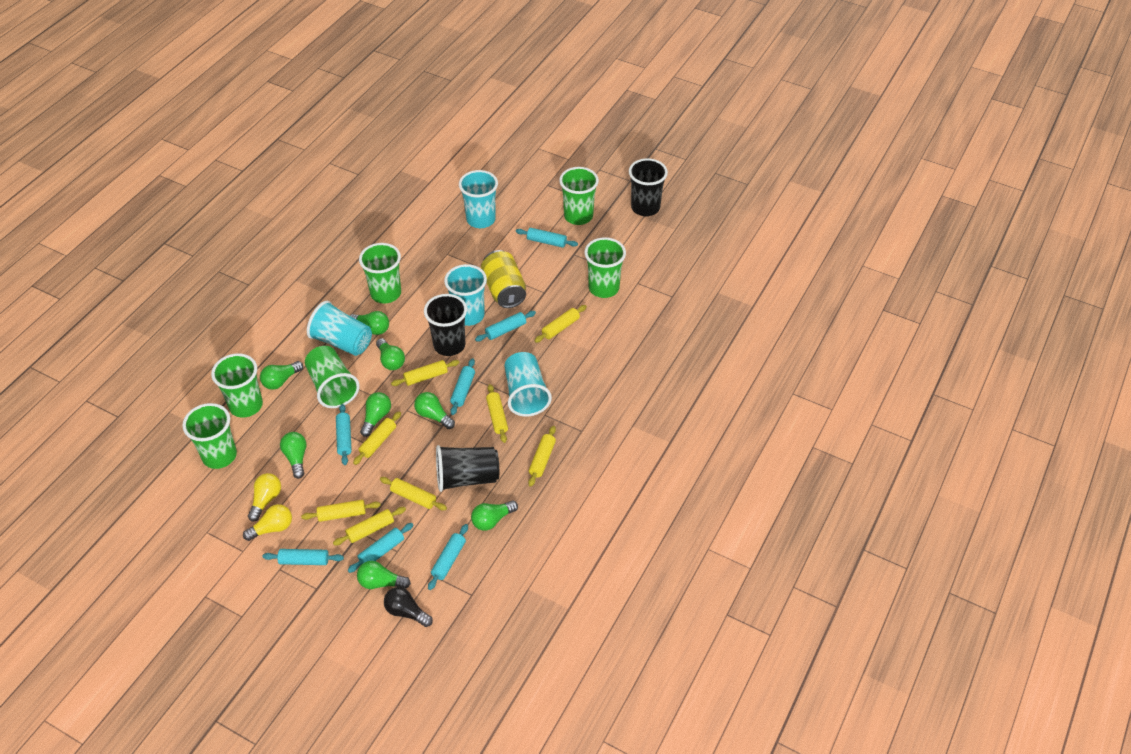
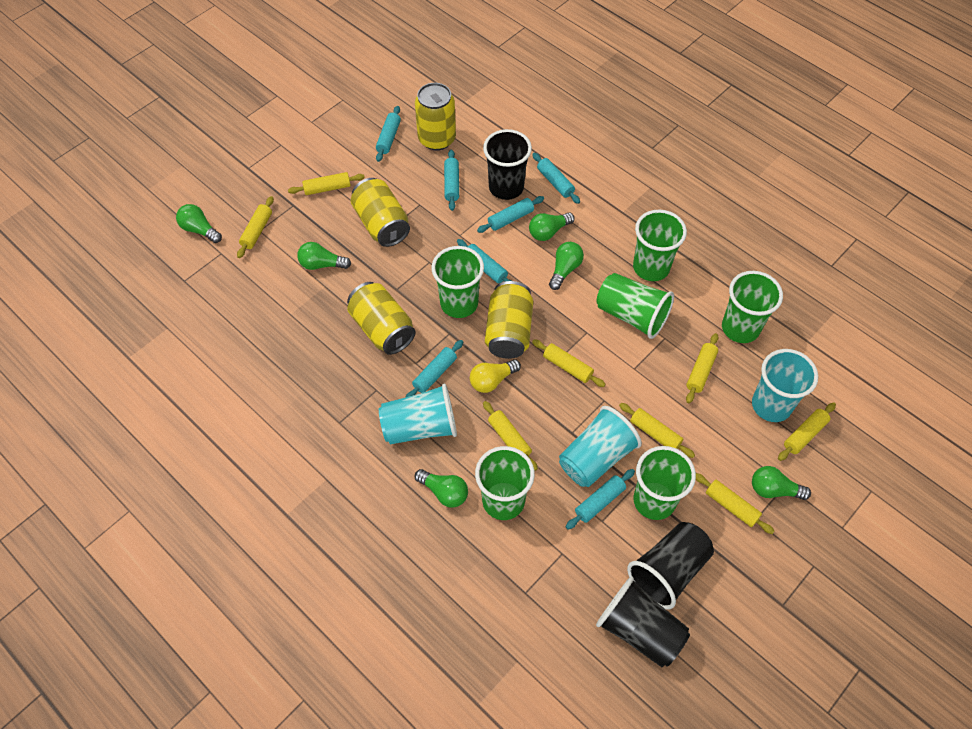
black light bulb: [384,587,433,627] = 1 -> none = 0
green light bulb: [260,361,303,390] [280,432,307,479] [350,311,389,335] [357,561,411,589] [360,392,391,437] [376,338,405,370] [414,392,455,429] [471,500,518,531] = 8 -> [176,204,222,243] [297,242,351,270] [415,469,468,508] [529,212,574,241] [549,242,584,290] [752,466,811,500] = 6
turquoise cup: [307,301,372,356] [444,264,487,326] [459,170,498,228] [504,352,552,416] = 4 -> [379,384,457,444] [559,406,642,487] [752,349,818,422] = 3
yellow can: [481,250,526,308] = 1 -> [347,282,416,355] [351,178,410,247] [415,83,456,150] [485,281,533,359] = 4
yellow light bulb: [243,504,292,541] [248,473,281,522] = 2 -> [470,359,521,393] = 1

